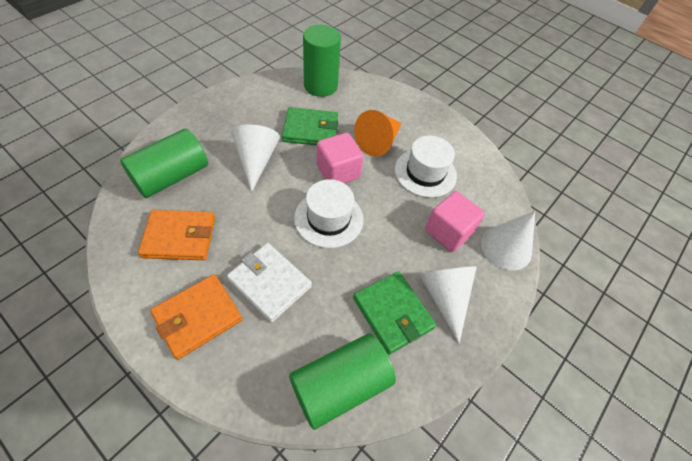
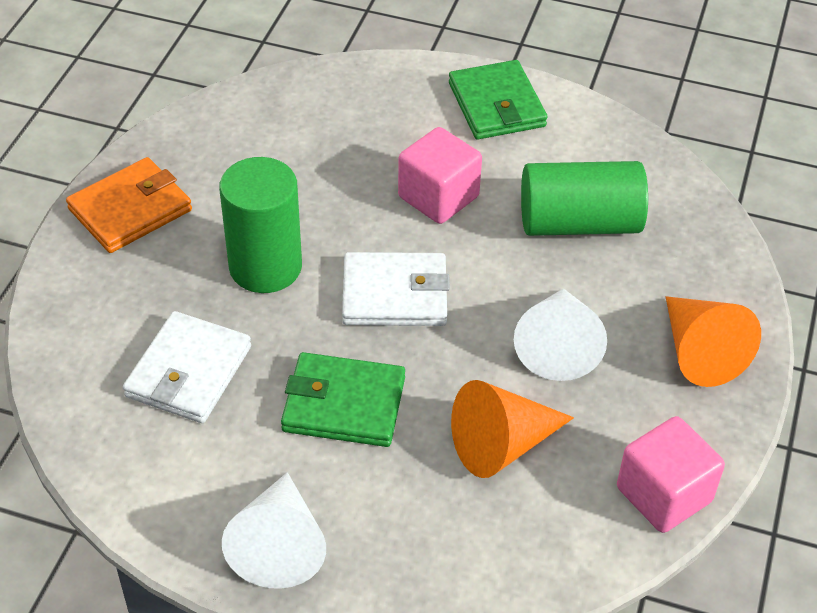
green cylinder: [120,129,208,198] [289,333,396,430] [303,25,341,97] = 3 -> [219,157,302,293] [521,161,648,236] = 2
orange cone: [354,110,402,157] = 1 -> [451,380,574,478] [666,296,761,387] = 2
orange wallet: [138,210,215,260] [150,274,242,360] = 2 -> [66,157,192,253] = 1
white cone: [231,124,280,192] [419,266,477,344] [481,211,535,270] = 3 -> [222,472,326,589] [514,288,607,381] = 2
white hat: [294,179,363,248] [395,136,457,198] = 2 -> none = 0
white wallet: [227,243,312,323] = 1 -> [123,311,251,423] [342,252,450,326] = 2

